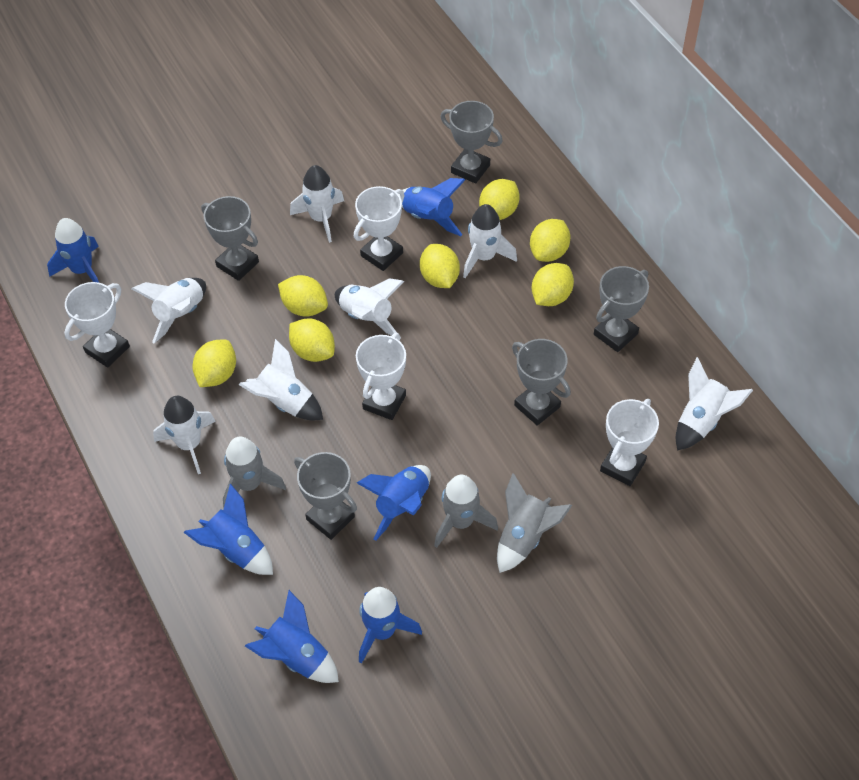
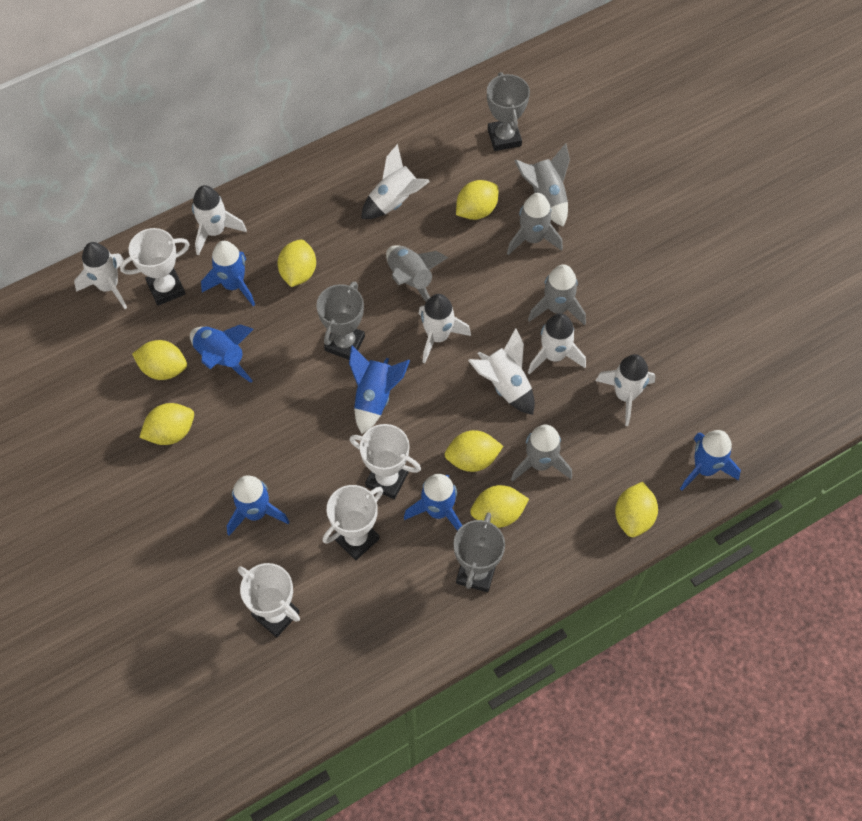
grey rocket: [223,436,286,508] [434,475,498,548] [497,473,572,573] = 3 -> [386,245,448,302] [507,193,563,255] [511,425,572,482] [514,143,570,227] [528,264,586,325] = 5
grey trophy: [201,196,259,281] [294,452,357,540] [440,101,503,184] [512,339,571,426] [594,266,649,352] = 5 -> [316,281,365,360] [453,512,505,592] [487,72,530,151] = 3

